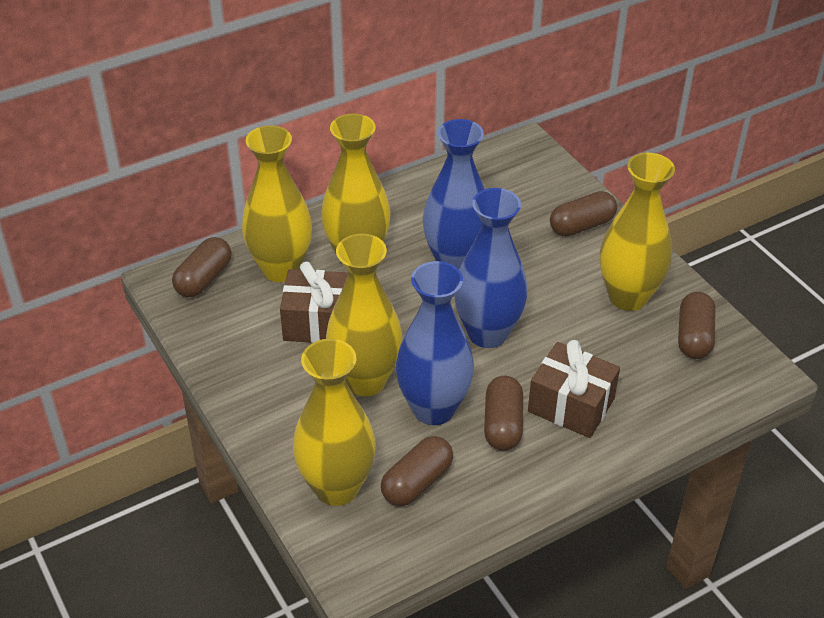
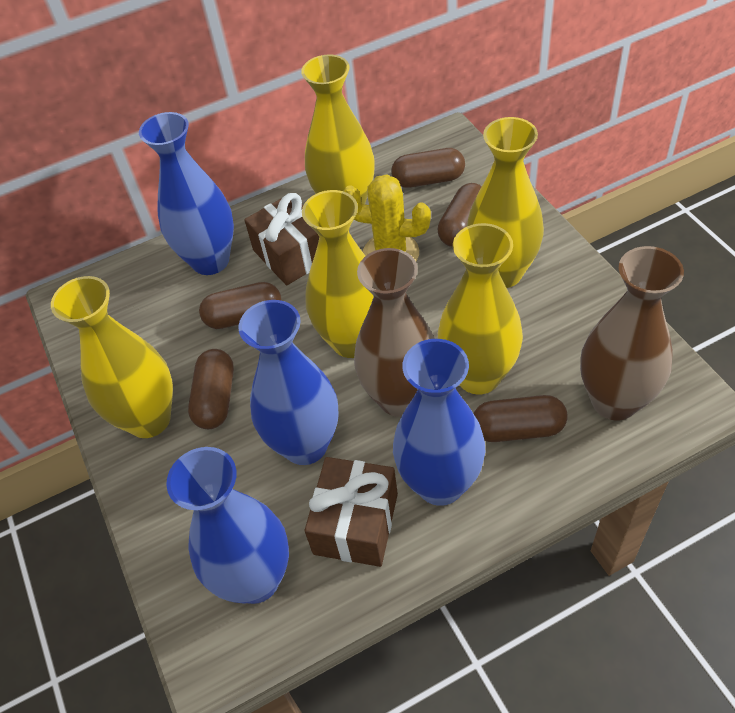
blue vase: [396,261,474,425] [423,119,485,269] [454,188,528,348] = 3 -> [139,112,234,275] [166,447,289,604] [239,300,339,465] [393,339,486,506] = 4
brown vase: none = 0 -> [354,248,435,417] [580,246,684,421] = 2
yellow cactus: none = 0 -> [344,174,431,261] = 1

